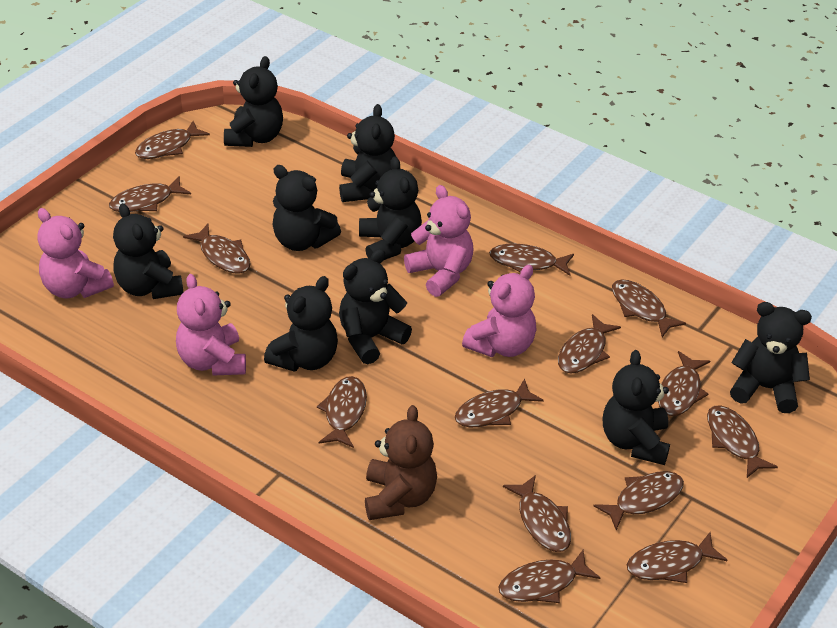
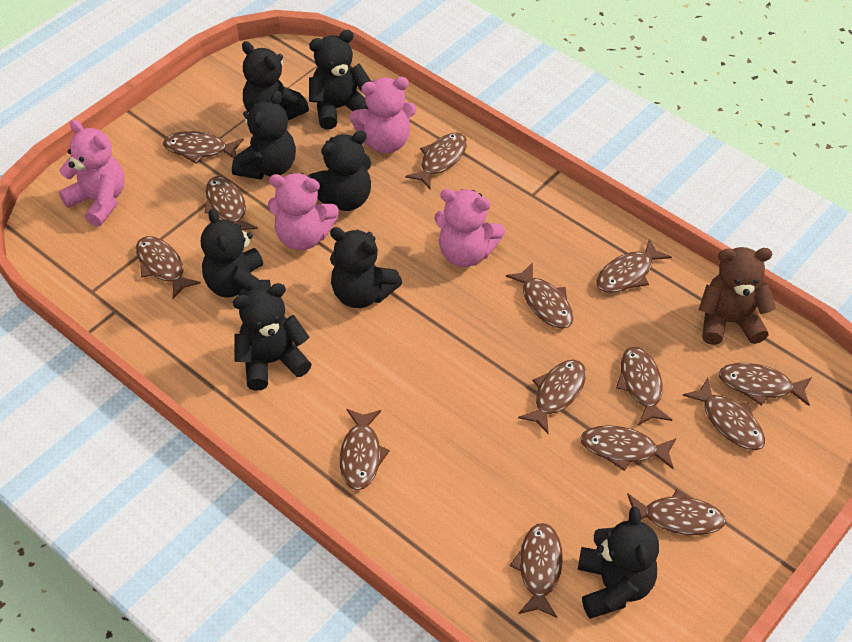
black teddy bear: [113,203,183,299] [224,56,283,147] [264,276,338,372] [272,165,341,251] [339,104,396,202] [339,249,412,364] [359,157,422,260] [603,350,670,465] [730,302,812,413] = 9 -> [201,208,271,298] [232,91,296,180] [233,283,312,391] [242,41,309,120] [309,30,372,130] [309,130,371,211] [330,227,402,308] [578,506,659,619] = 8

